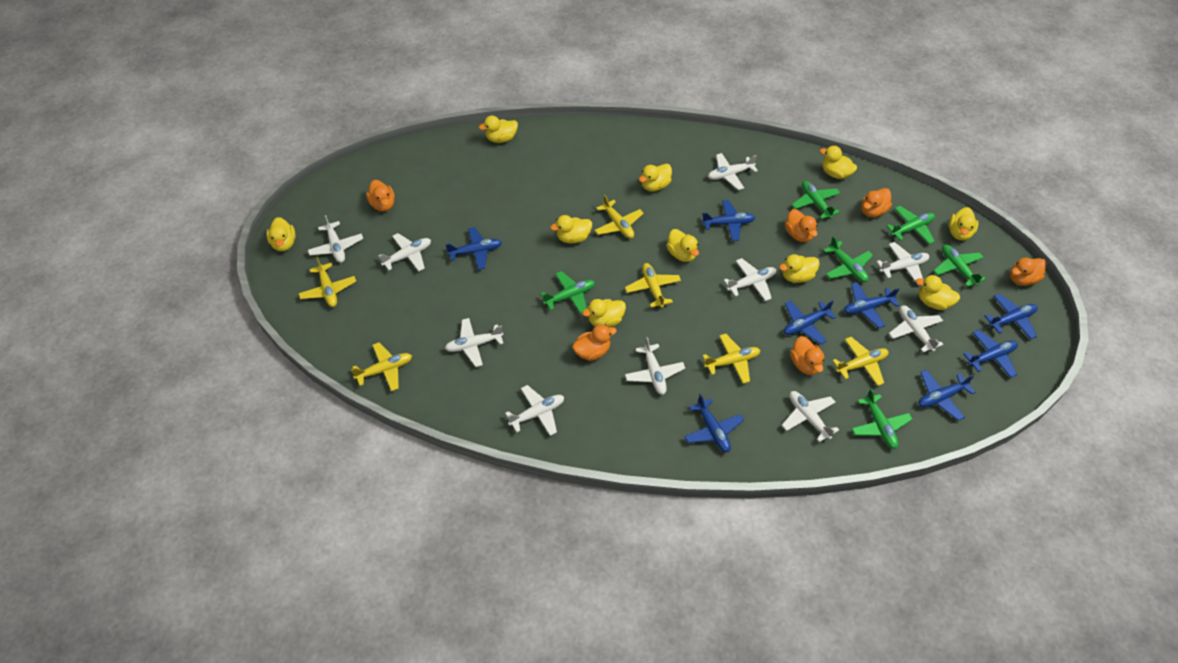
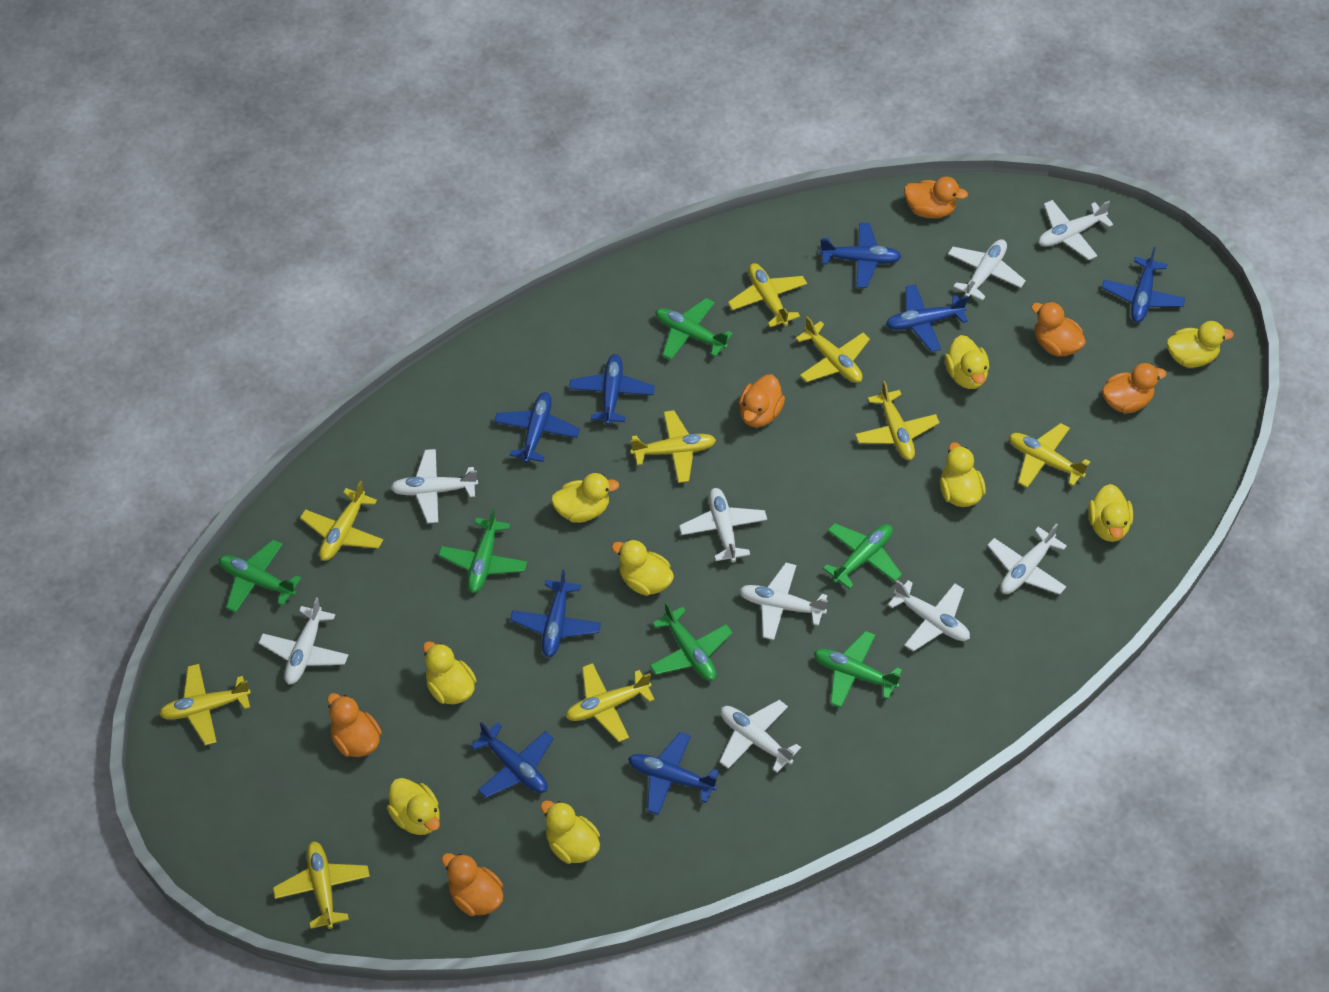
white plane: [308,215,363,263] [378,233,431,271] [445,318,504,367] [505,385,564,436] [625,337,685,395] [708,153,758,190] [724,258,776,301] [782,391,839,442] [876,242,929,285] [889,305,943,352] = 10 -> [259,597,348,685] [390,449,478,523] [679,488,767,562] [719,700,801,773] [739,563,828,640] [888,580,970,651] [948,239,1026,301] [987,523,1067,594] [1039,200,1113,260] = 9
yellow duck: [266,217,296,251] [479,116,518,143] [550,215,592,244] [582,299,626,327] [639,164,672,191] [667,229,699,262] [779,254,820,283] [820,146,857,179] [916,275,960,310] [949,207,978,241] = 10 -> [387,778,440,835] [423,641,477,704] [540,801,600,864] [551,473,619,523] [611,539,674,596] [940,442,986,507] [945,335,989,389] [1088,484,1133,542] [1167,321,1234,368] = 9
yellow plane: [298,257,356,307] [351,342,412,391] [594,194,644,239] [625,263,681,308] [702,334,760,384] [832,337,889,386] = 6 -> [159,664,251,745] [273,841,370,929] [300,481,383,561] [566,663,655,742] [630,410,716,483] [728,263,807,327] [795,316,870,383] [855,381,940,460] [1009,423,1090,488] = 9

